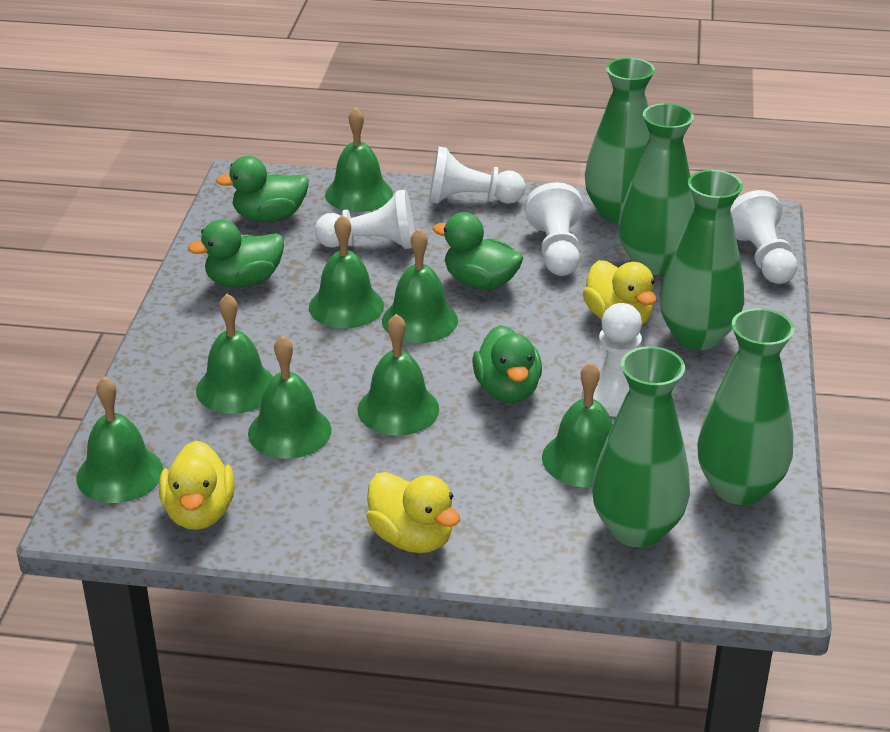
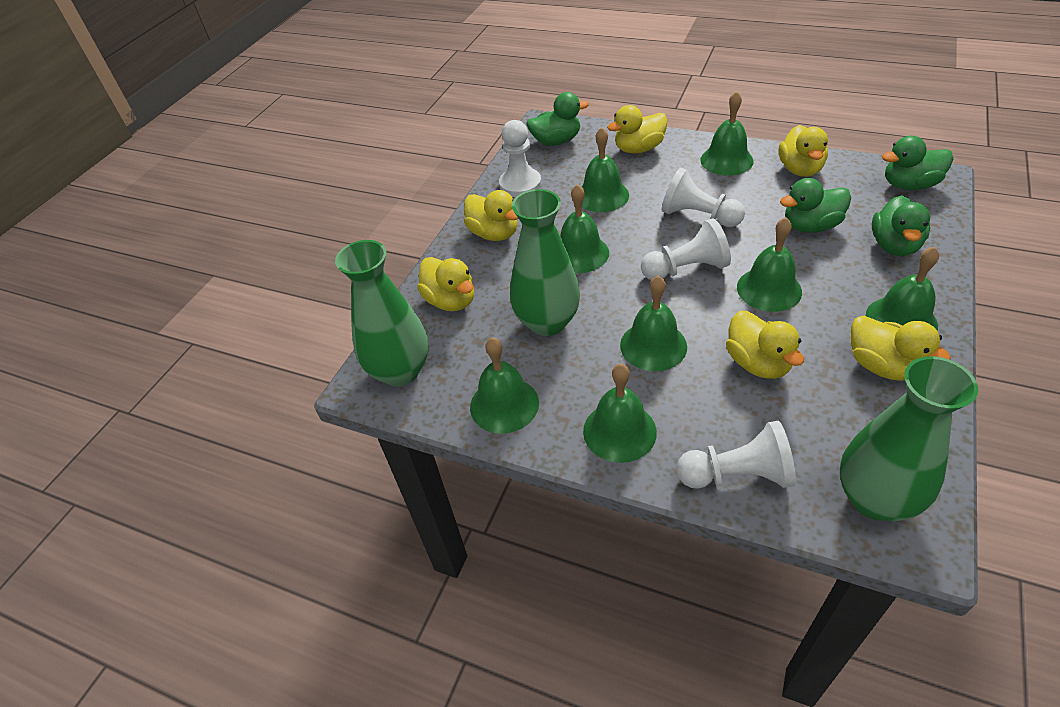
green vase: [585,58,655,223] [592,346,690,547] [618,103,695,275] [660,170,744,350] [697,308,795,505] = 5 -> [335,240,428,386] [510,189,580,336] [840,356,978,521] = 3
white pawn: [315,189,415,249] [429,146,525,204] [525,182,583,276] [583,303,642,417] [730,190,797,284] = 5 -> [499,120,541,197] [641,218,731,280] [662,168,745,227] [677,421,796,489] = 4
yellow duck: [159,440,235,530] [366,472,460,553] [583,260,657,325] = 3 -> [417,257,474,311] [464,190,518,241] [607,105,668,153] [726,311,804,379] [779,125,828,177] [851,316,951,381] = 6

